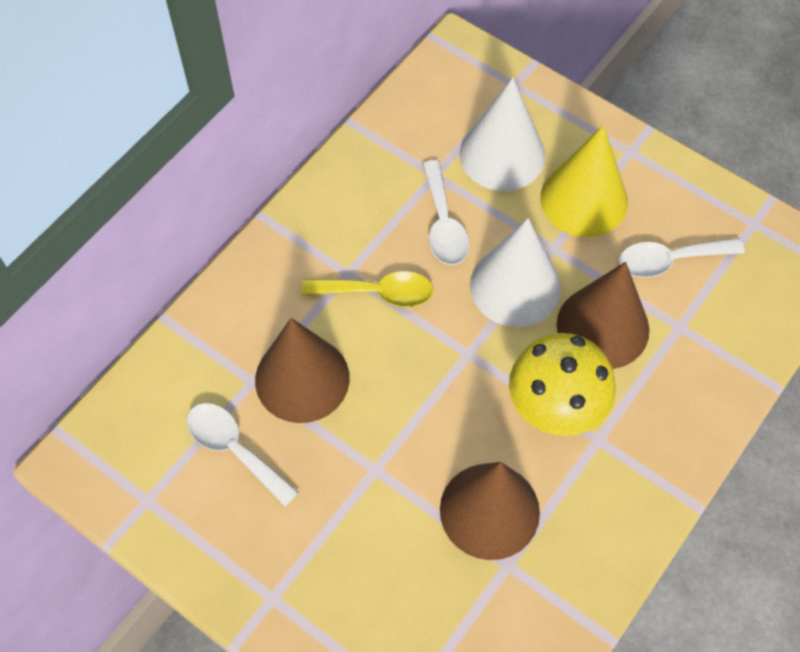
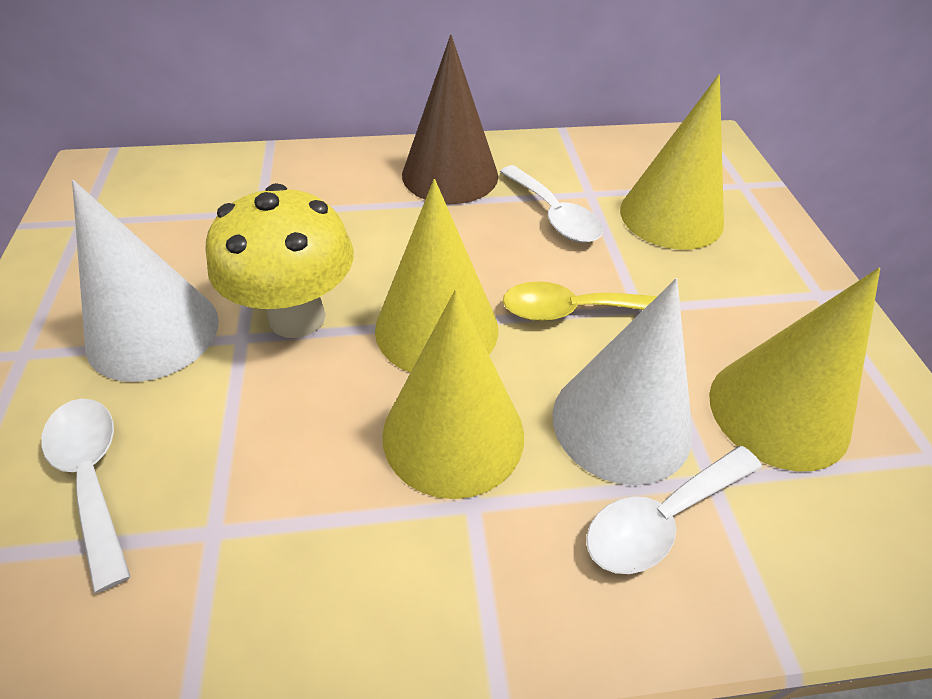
brown cone: [255,318,350,423] [440,462,540,560] [557,262,649,369] = 3 -> [402,35,498,204] = 1
yellow cone: [540,125,628,237] = 1 -> [375,179,498,373] [382,289,524,499] [620,74,724,250] [709,268,880,471] = 4

